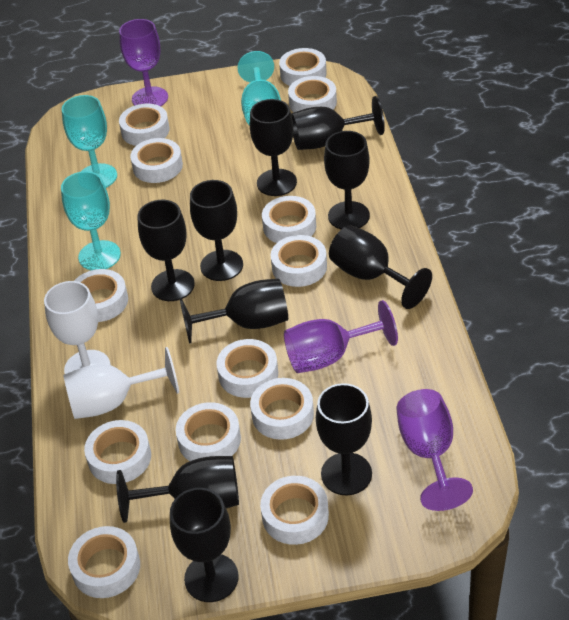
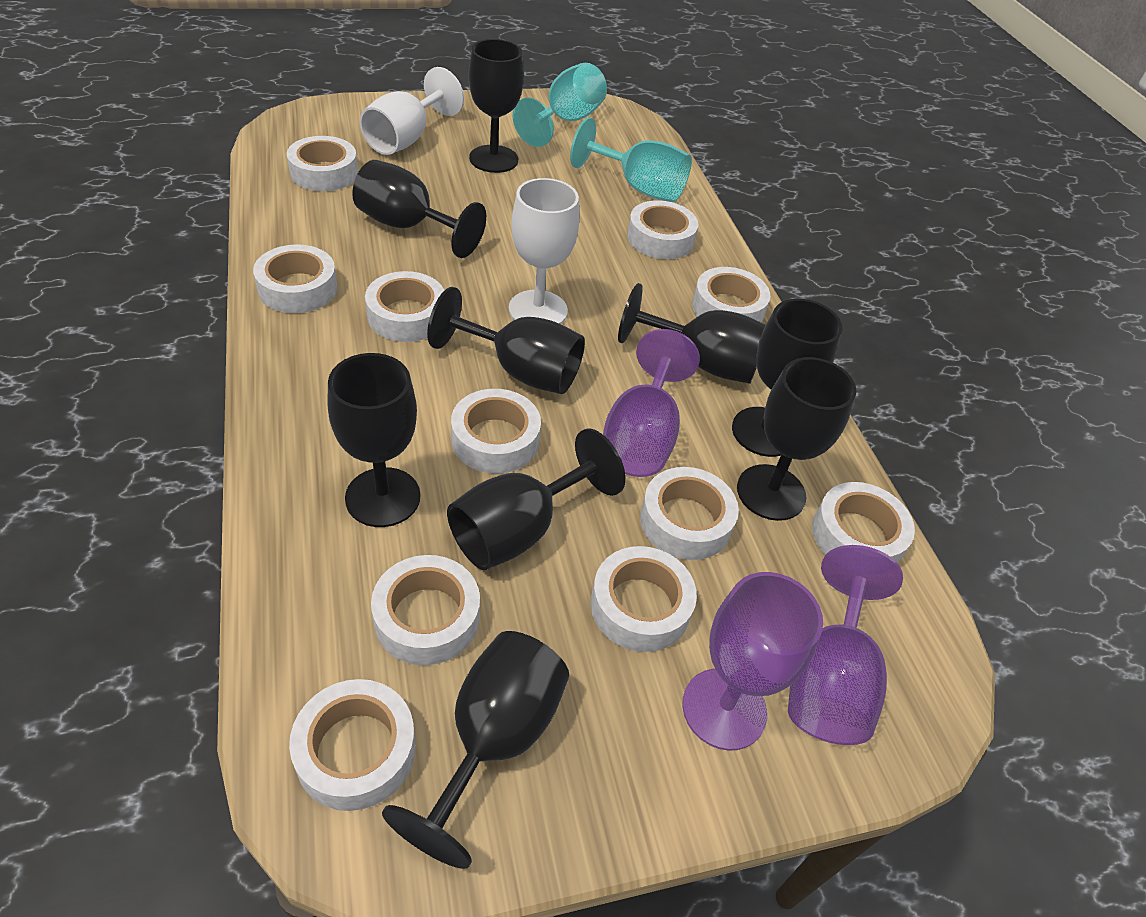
black goblet: [116,456,239,523] [137,200,195,301] [170,488,239,602] [180,278,288,344] [190,180,243,281] [250,99,297,196] [291,96,385,150] [316,383,372,495] [324,131,370,229] [329,225,432,309] = 10 -> [327,353,420,527] [352,160,486,258] [382,631,569,869] [427,287,585,394] [447,428,626,570] [469,39,524,173] [618,283,766,384] [732,299,842,457] [737,357,857,521] = 9
turquoise goblet: [61,171,121,270] [62,95,117,188] [237,51,281,125] = 3 -> [513,63,607,147] [570,117,692,202] = 2
white tape: [68,526,140,598] [74,269,128,322] [84,420,151,484] [119,103,170,146] [130,138,183,183] [176,402,241,461] [216,339,278,398] [250,378,314,440] [260,476,329,545] [262,196,316,243] [271,235,327,287] [279,48,327,86] [288,76,337,112] = 13 -> [253,244,337,313] [287,136,358,191] [289,679,416,811] [365,271,444,342] [371,555,480,665] [451,389,541,473] [590,546,697,652] [627,200,698,259] [640,467,739,560] [692,267,771,323] [812,482,915,564] = 11

